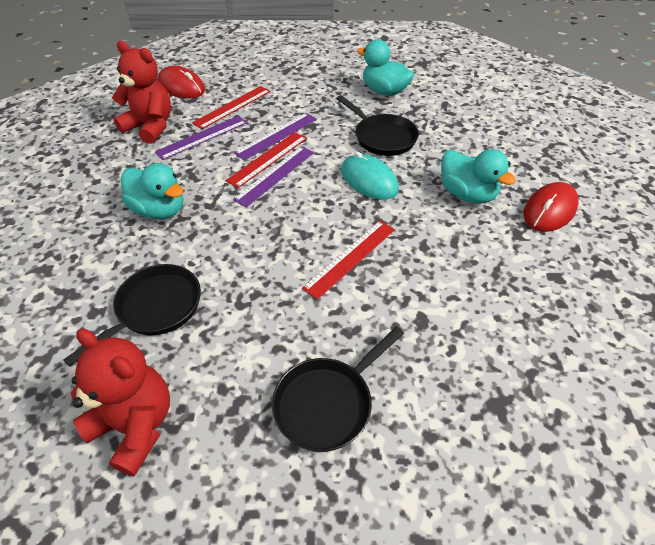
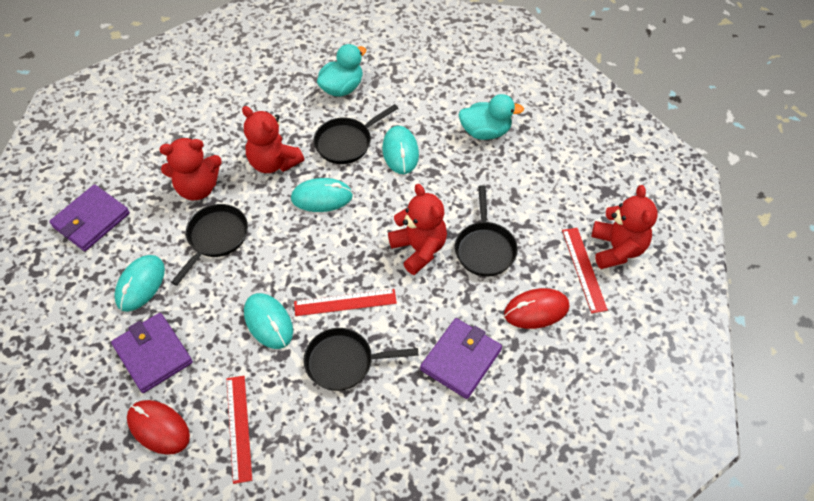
black pan: [63,264,201,367] [272,326,404,452] [336,95,419,156] = 3 -> [171,204,248,286] [304,328,418,391] [314,104,398,164] [455,185,518,277] = 4
purple ruler: [155,116,247,160] [233,146,314,207] [234,113,317,161] = 3 -> none = 0
purple wallet: none = 0 -> [49,184,130,251] [111,313,193,393] [420,318,502,399] = 3
red teddy bear: [71,329,170,476] [112,41,171,144] = 2 -> [159,137,222,201] [242,106,304,173] [388,184,447,275] [592,185,658,269] = 4
turquoise duck: [121,163,184,219] [357,40,414,96] [441,149,516,204] = 3 -> [317,44,366,97] [458,94,524,140] = 2
turquoise mouse: [341,151,399,200] = 1 -> [114,255,165,312] [244,293,293,349] [291,178,353,212] [382,126,419,174] = 4

